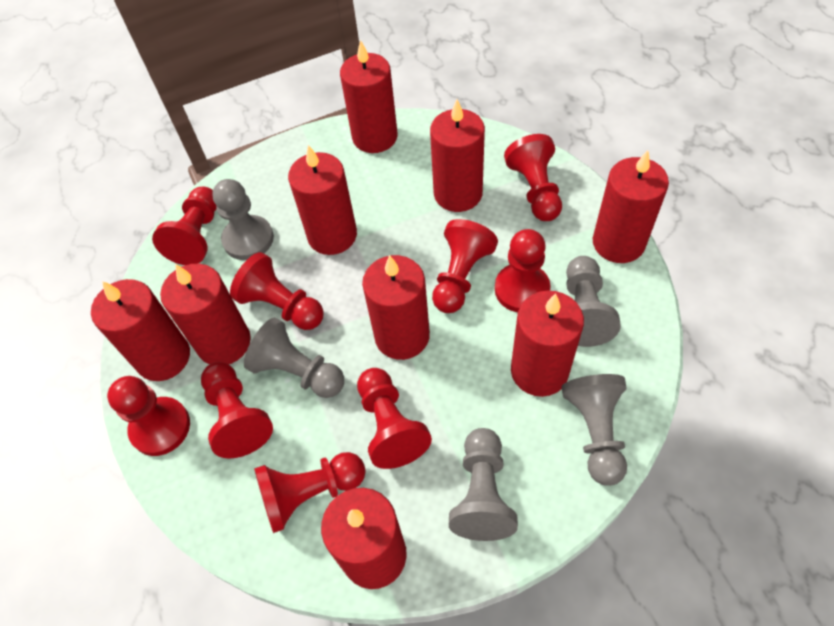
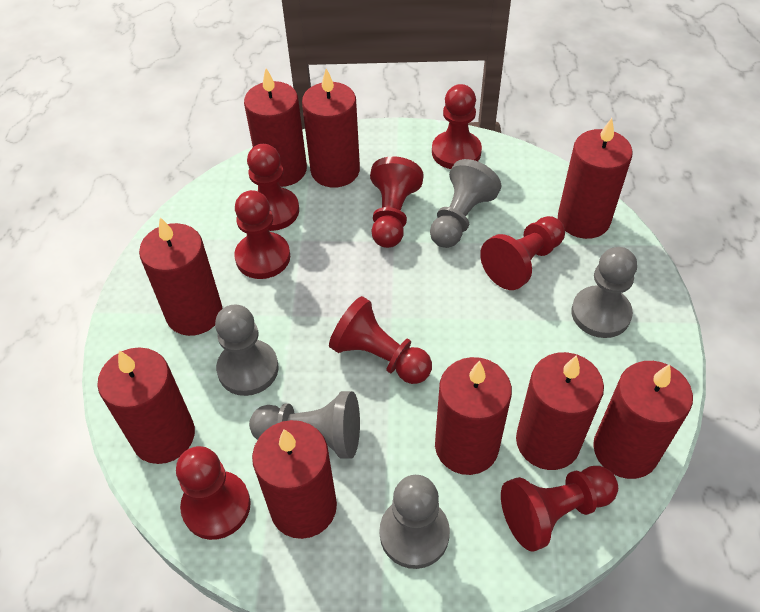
red pawn: [107,376,190,456] [152,187,217,265] [201,362,273,459] [230,252,324,330] [254,452,366,533] [357,368,432,469] [432,219,498,313] [495,229,550,312] [504,134,562,221] = 9 -> [176,446,251,540] [234,190,290,279] [247,144,299,231] [329,296,432,384] [370,156,423,248] [432,84,482,169] [480,216,565,290] [501,466,618,551] = 8

